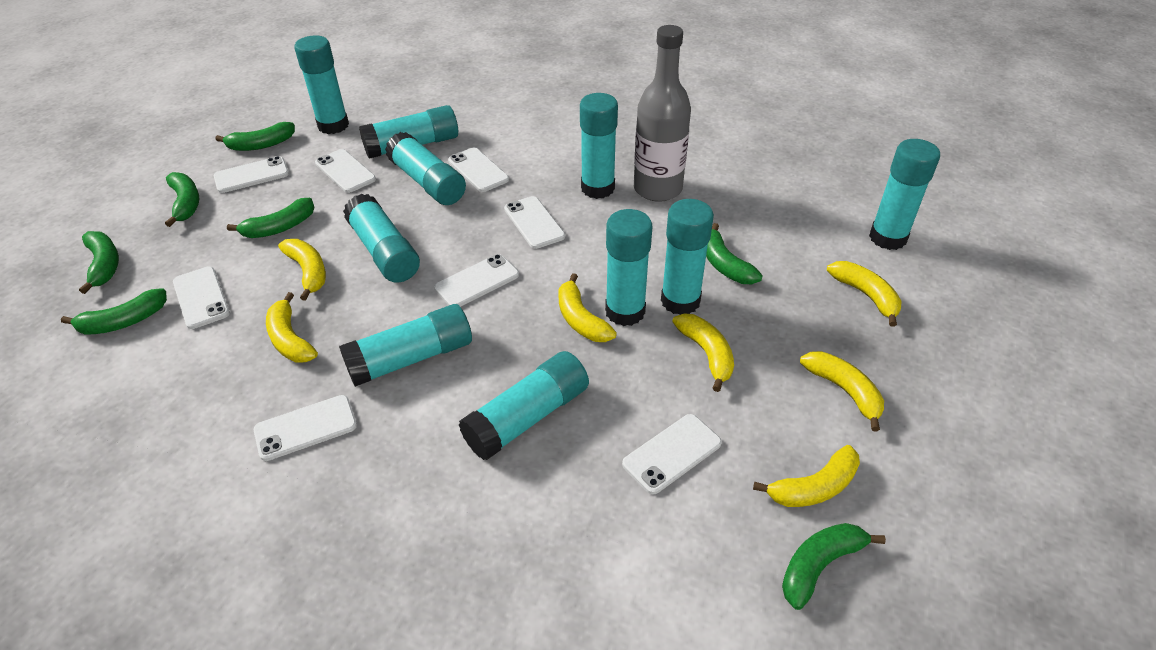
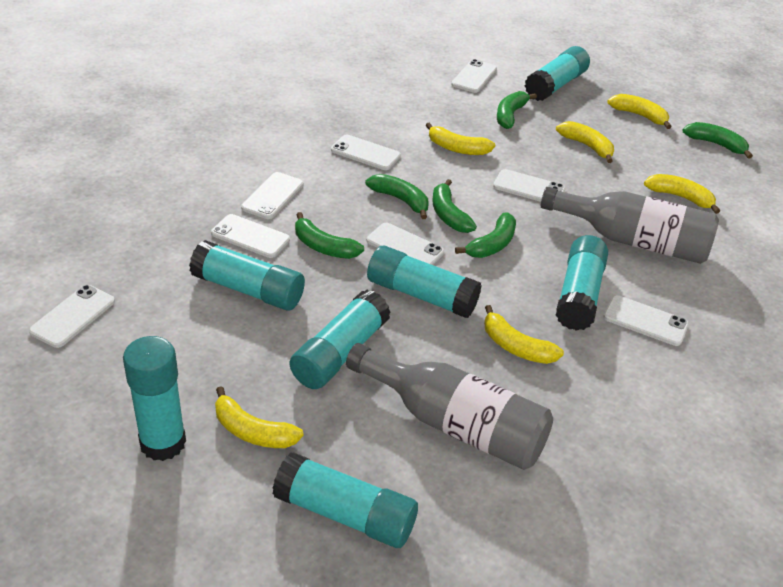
green banana: [61,288,167,335] [79,231,119,294] [165,172,199,227] [215,122,295,151] [227,198,315,238] [706,223,763,284] [782,523,886,610] = 7 -> [295,212,364,259] [365,174,429,219] [432,179,477,233] [455,213,516,258] [497,91,537,129] [682,122,753,159] = 6
grey bottle: [634,25,691,202] = 1 -> [346,343,553,470] [541,187,719,264] = 2
turquoise glue stick: [295,35,349,134] [339,304,472,387] [343,194,420,283] [359,105,458,159] [385,132,466,205] [458,351,589,460] [580,93,618,199] [605,209,652,326] [661,199,714,315] [869,139,940,250] = 10 -> [123,336,186,461] [189,240,305,311] [272,452,418,548] [290,290,391,389] [367,245,481,318] [525,46,590,101] [556,235,608,331] = 7
yellow banana: [266,292,318,362] [278,239,326,301] [558,273,617,342] [672,313,734,392] [753,445,860,507] [800,351,884,432] [827,261,902,327] = 7 -> [215,386,304,448] [426,122,495,155] [484,305,564,364] [556,121,614,163] [607,94,672,129] [644,174,720,214] = 6

